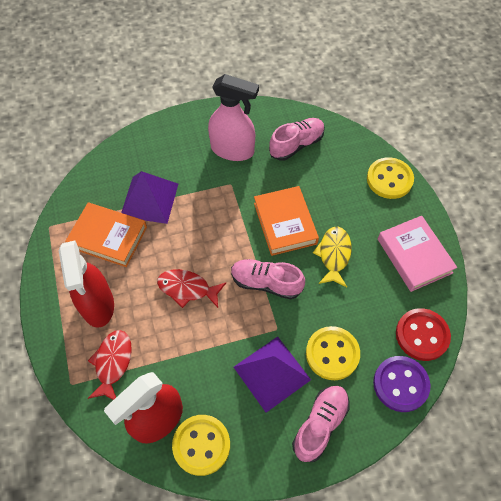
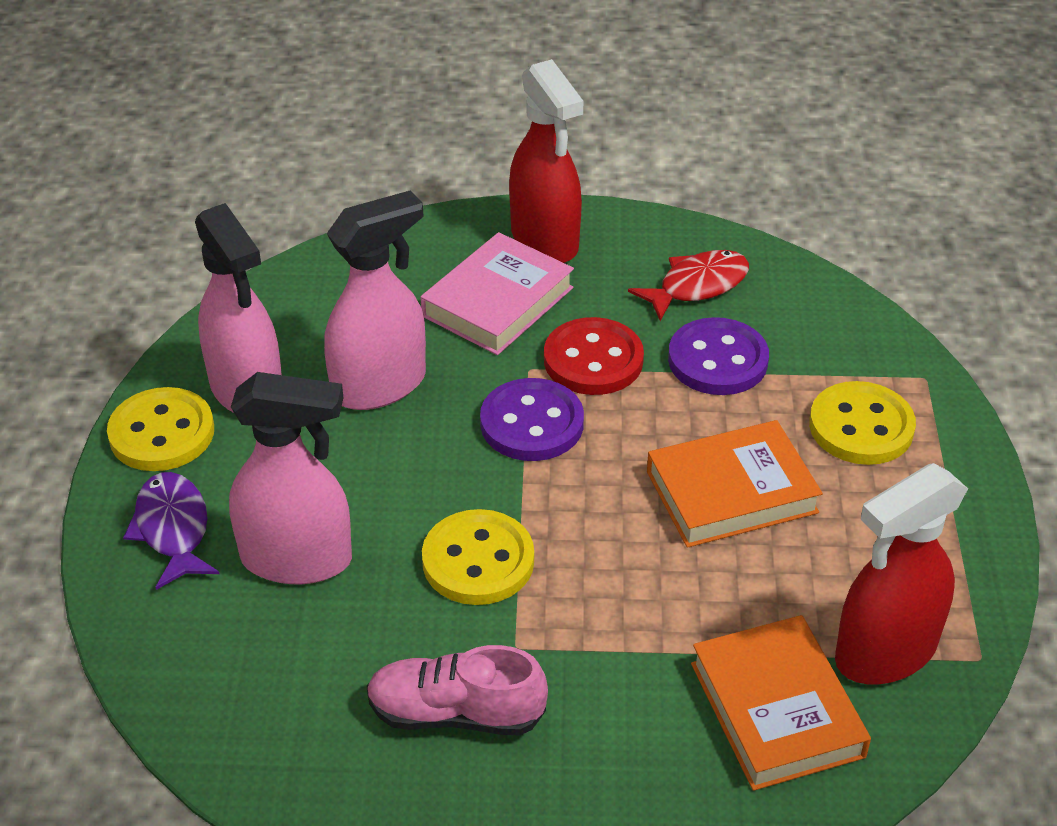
pink shoe: [231,259,305,299] [269,118,325,161] [292,386,350,462] = 3 -> [367,645,548,735] = 1
pink spray bottle: [208,74,259,161] = 1 -> [195,203,282,413] [229,372,352,584] [324,191,426,410] = 3
purple button: [373,356,430,412] = 1 -> [480,378,584,461] [668,317,769,395] = 2
purple fish: none = 0 -> [123,472,219,590] = 1
purple pyramid: [121,171,178,224] [234,336,311,413] = 2 -> none = 0
red fish: [88,330,132,400] [157,269,226,308] = 2 -> [628,250,749,321] = 1
yellow fish: [313,226,352,287] = 1 -> none = 0

